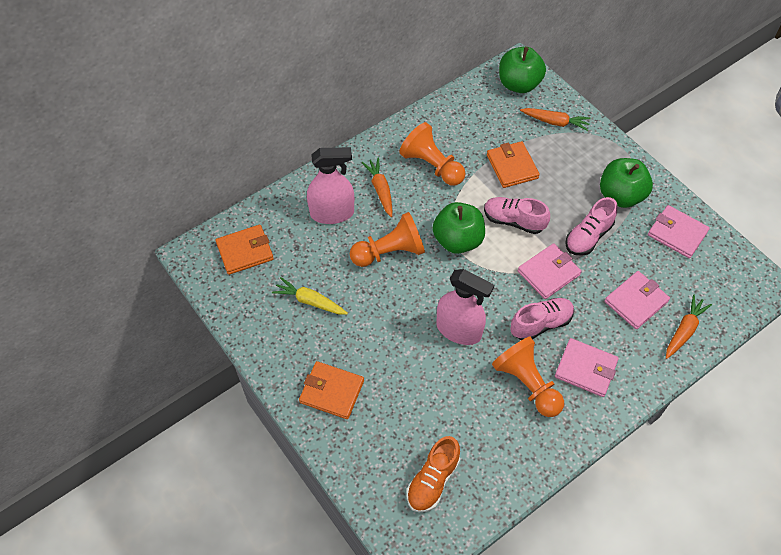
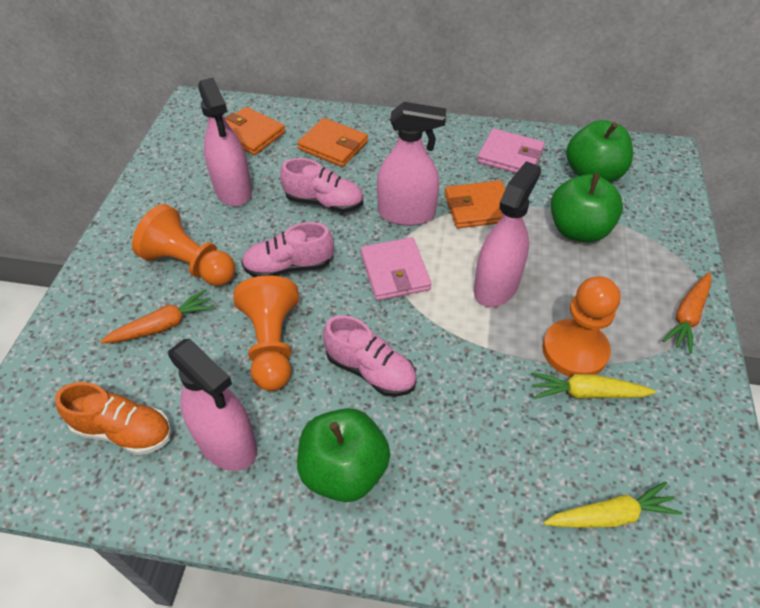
orange carrot: [361,158,392,217] [520,108,591,131] [666,295,712,359] = 3 -> [100,289,215,344] [662,272,712,354] = 2
pink spray bottle: [307,147,354,224] [437,269,494,345] = 2 -> [168,339,257,471] [198,78,252,206] [377,102,446,226] [474,161,541,307] = 4
pink wallet: [518,243,582,299] [555,338,619,397] [605,271,670,329] [648,205,710,258] = 4 -> [361,237,432,301] [477,129,545,173] = 2
yellow carrot: [272,277,348,314] = 1 -> [531,372,656,399] [543,481,682,528] = 2

